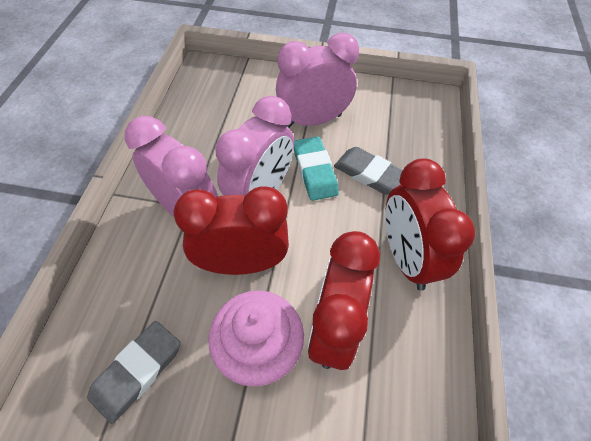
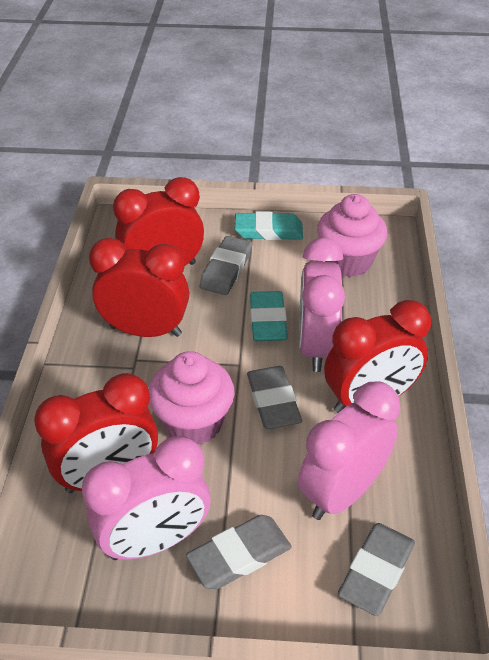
grey eraser: [87,321,181,424] [334,147,403,195] = 2 -> [186,515,292,589] [200,236,252,295] [247,366,302,429] [338,523,415,616] = 4
pink cupcake: [208,290,304,387] = 1 -> [149,351,235,445] [317,194,387,277] = 2
red clock: [173,186,289,275] [307,231,380,370] [385,158,475,291] = 3 -> [34,373,158,493] [89,238,189,337] [113,177,204,266] [324,300,431,413] = 4
turquoise eraser: [294,136,339,201] = 1 -> [235,211,303,240] [250,291,288,341] = 2

